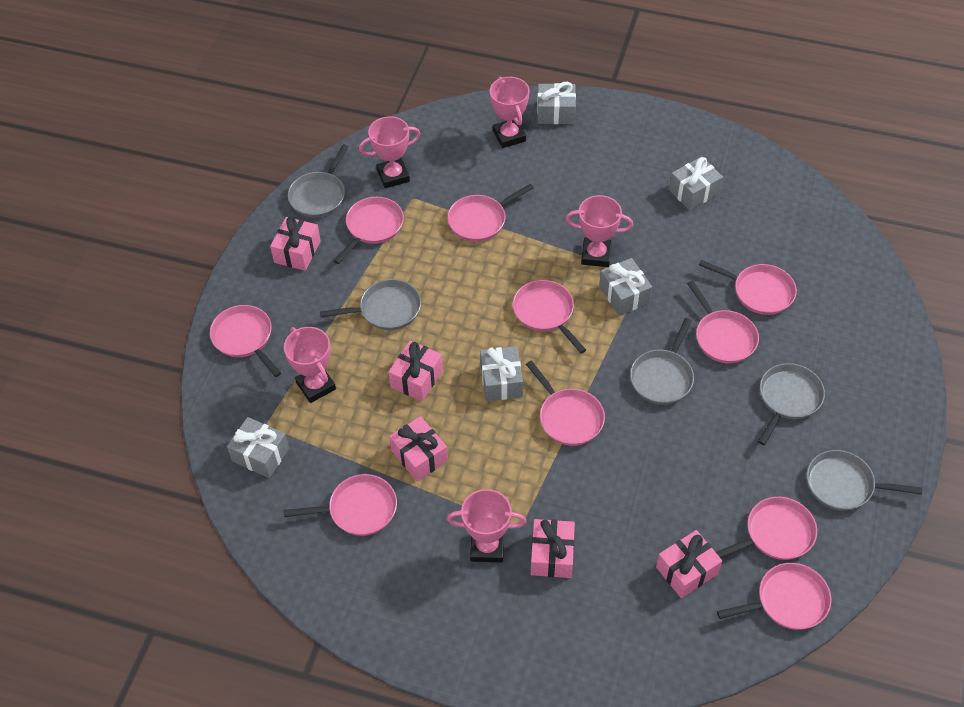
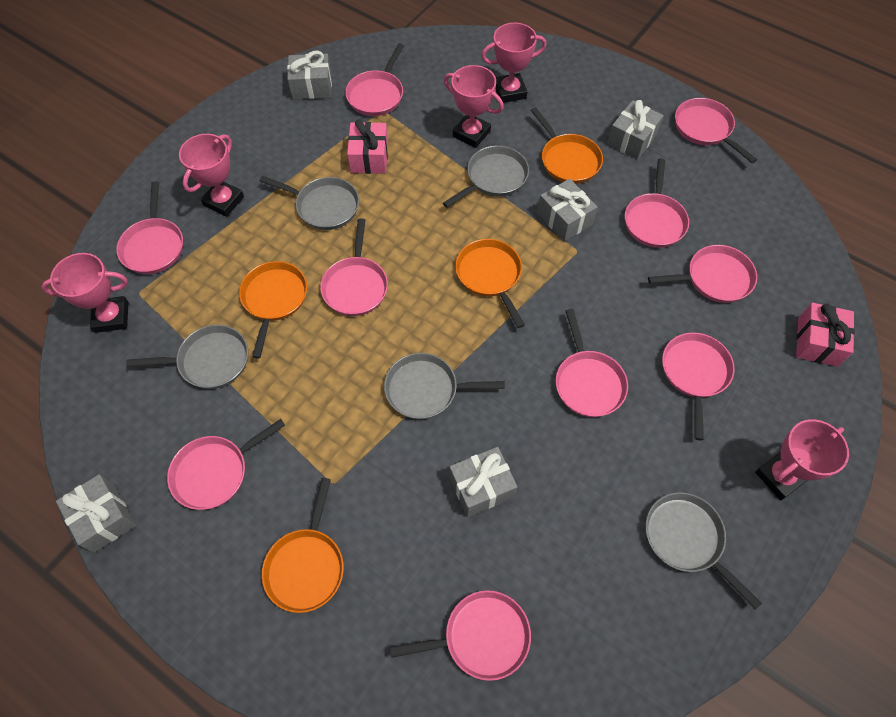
orange pan: none = 0 -> [239,261,307,358] [262,478,344,613] [455,239,525,328] [531,107,603,184] = 4
pink gift: [270,216,321,271] [388,340,443,401] [389,416,448,481] [531,519,575,578] [656,530,722,598] = 5 -> [347,119,388,174] [796,302,855,367] = 2

